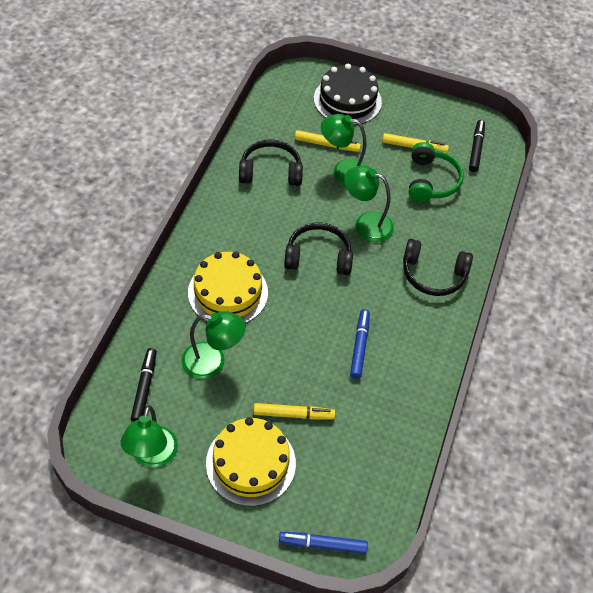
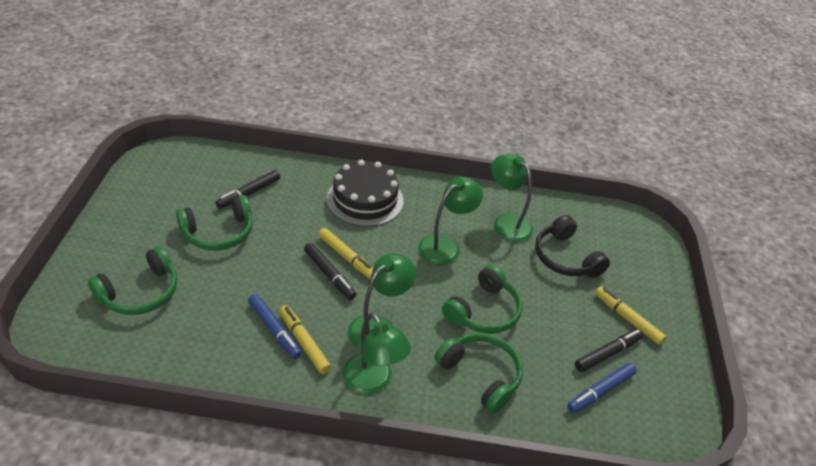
black headphones: [239,139,303,186] [284,223,353,275] [403,239,473,296] = 3 -> [535,215,610,278] = 1
black marker: [131,348,157,422] [469,120,485,172] = 2 -> [216,170,280,209] [304,243,356,300] [575,329,644,372] = 3
green headphones: [409,142,464,202] = 1 -> [88,246,177,315] [176,195,253,251] [435,333,523,413] [442,265,523,334] = 4
yellow cake: [188,251,268,323] [206,417,296,506] = 2 -> none = 0

